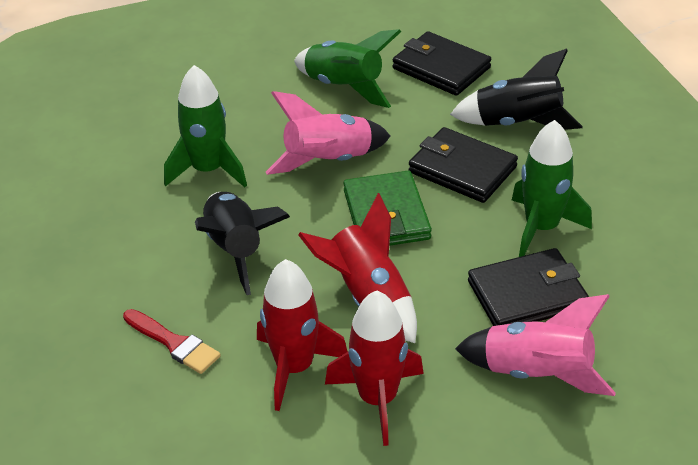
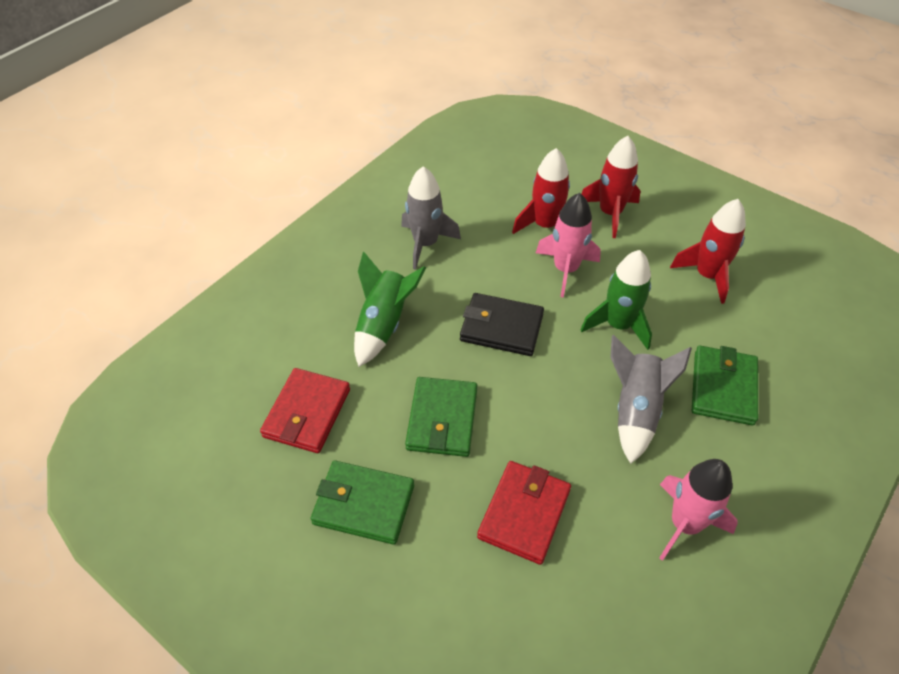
black rocket: [195,192,290,295] [450,48,582,130] = 2 -> none = 0
black wallet: [393,31,491,96] [409,127,518,203] [468,248,589,326] = 3 -> [460,293,544,356] = 1
green rocket: [164,65,247,187] [294,29,401,108] [512,120,592,257] = 3 -> [354,251,426,367] [581,250,652,350] = 2
green wallet: [343,171,432,246] = 1 -> [310,460,414,545] [405,377,477,457] [692,346,758,426] = 3
grey rocket: none = 0 -> [401,166,461,270] [611,335,692,464] = 2
red brush: [123,309,221,374] = 1 -> none = 0
red wallet: none = 0 -> [260,368,350,453] [477,461,571,565] = 2

